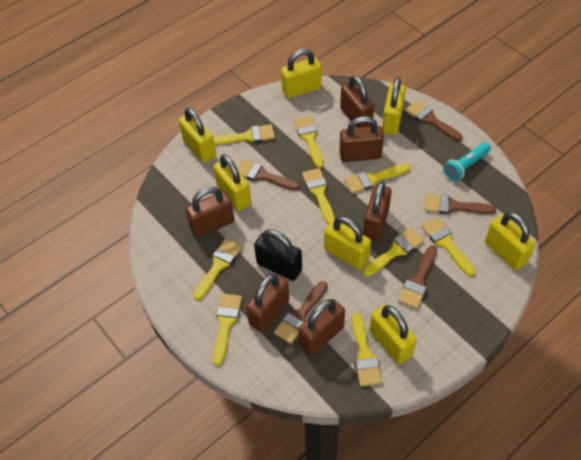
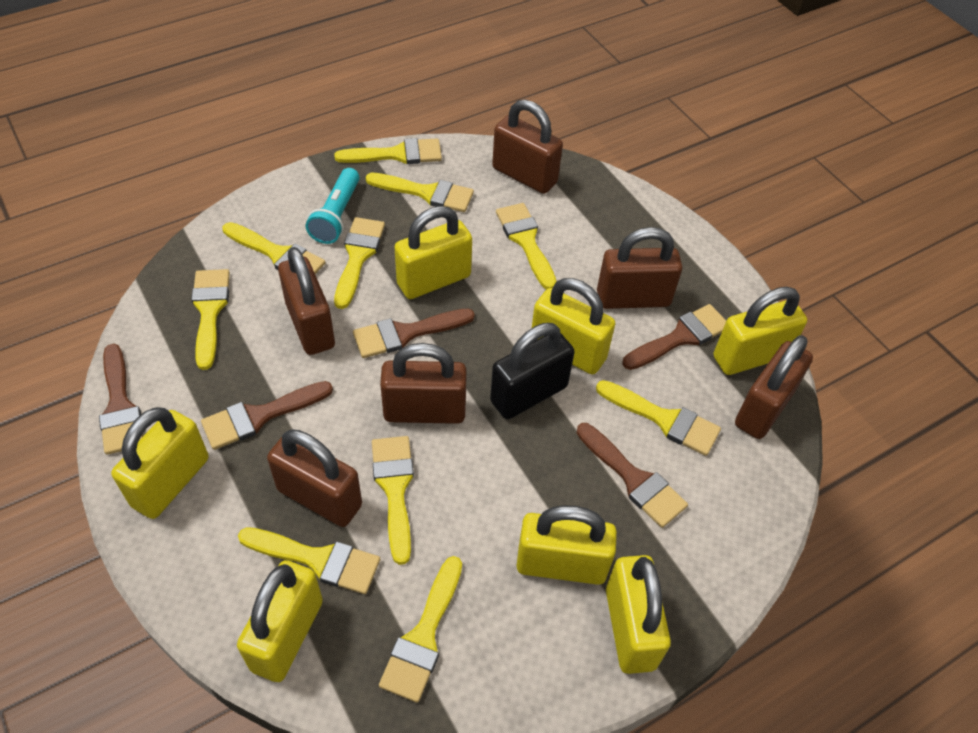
yellow brush: [193,238,242,300] [213,124,275,145] [213,294,242,366] [294,116,324,168] [302,168,335,225] [344,164,410,194] [352,313,382,387] [363,228,424,277] [421,217,475,276] = 9 -> [191,269,230,370] [223,222,325,274] [238,527,380,594] [334,138,442,164] [334,217,385,309] [366,173,474,212] [372,436,414,565] [379,556,462,703] [496,203,556,289] [596,380,721,456] = 10

